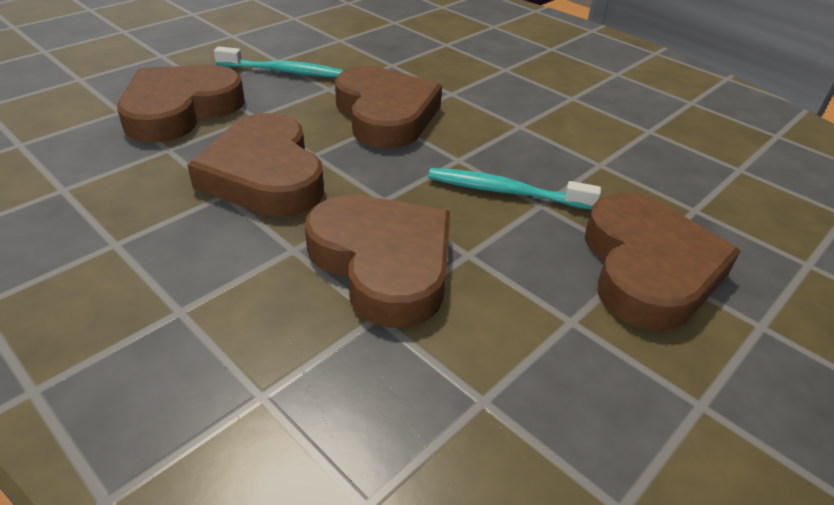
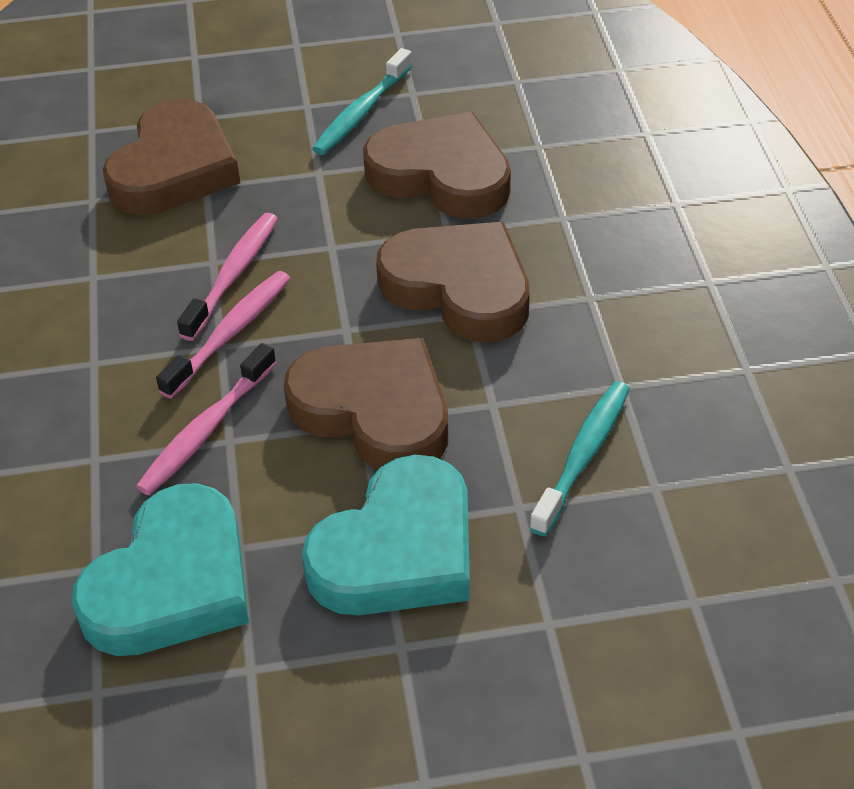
brown heart: [117,65,245,143] [187,113,324,216] [305,195,450,328] [335,66,442,149] [585,193,740,331] = 5 -> [103,99,240,215] [284,338,448,470] [363,112,511,219] [376,222,530,342] = 4
pink toothbrush: none = 0 -> [136,343,276,495] [156,271,290,398] [177,213,278,341] = 3
turquoise heart: none = 0 -> [72,483,249,656] [302,455,470,615] = 2

